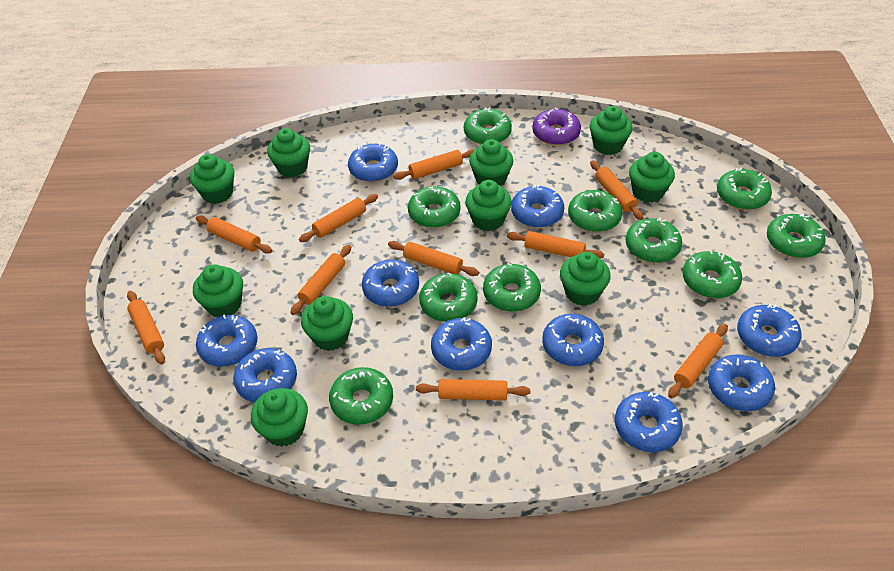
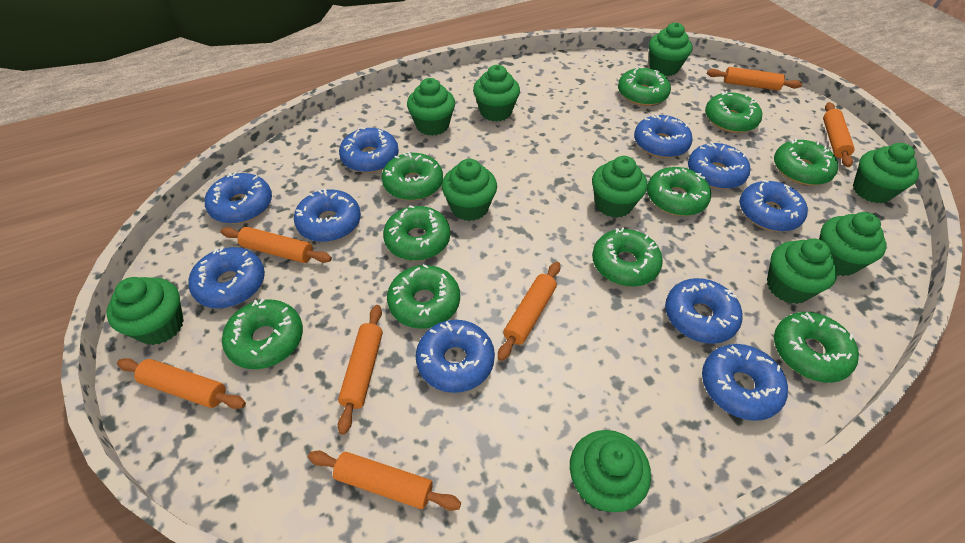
orange rolling pin: [127,291,165,364] [196,215,272,254] [290,245,351,315] [299,194,378,242] [388,241,479,276] [393,149,474,180] [416,379,530,401] [507,231,604,259] [590,160,644,220] [668,324,728,398] = 10 -> [117,358,246,409] [221,227,332,263] [308,451,461,511] [338,305,383,434] [498,262,560,361] [707,67,802,90] [823,102,855,167] = 7
purple donut: [532,108,581,145] = 1 -> none = 0

